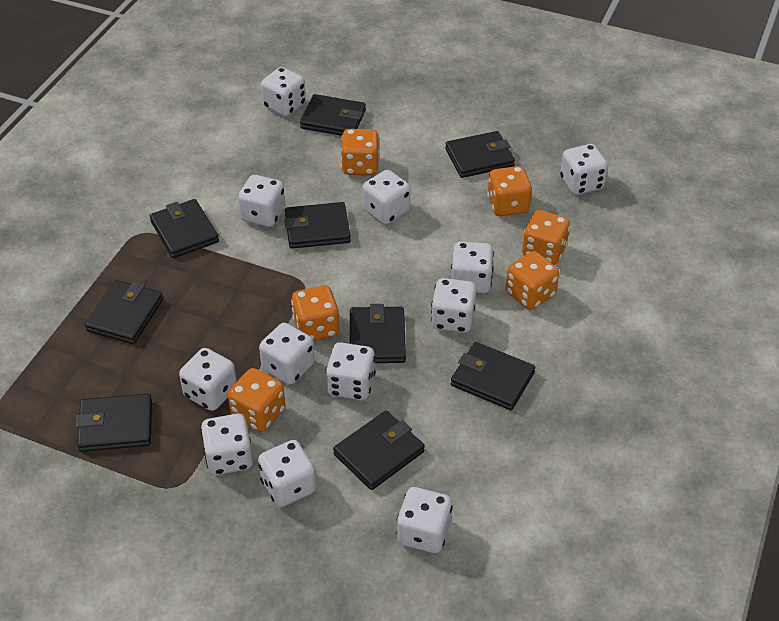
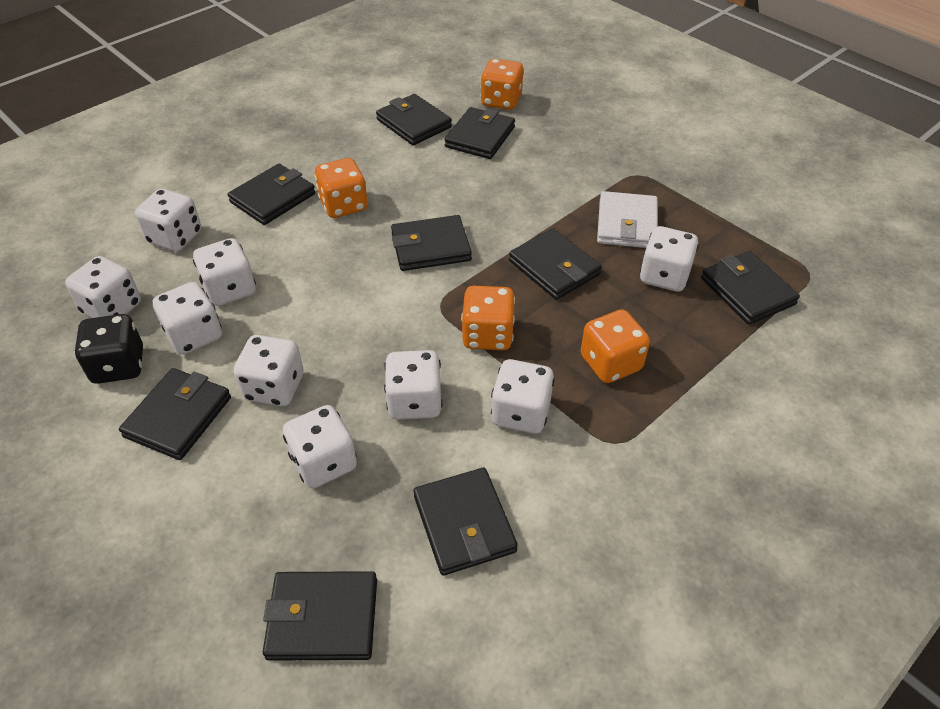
black dice: none = 0 -> [75,314,143,384] = 1
orange dice: [228,368,285,432] [291,285,339,341] [341,129,379,175] [487,166,532,216] [506,251,559,310] [522,210,570,265] = 6 -> [314,158,368,218] [461,286,515,350] [480,59,523,110] [581,309,650,383] = 4
white dice: [179,348,237,411] [201,414,253,475] [238,175,285,227] [258,440,316,507] [259,323,315,385] [261,67,306,117] [326,342,375,400] [362,170,410,224] [397,487,453,553] [431,278,476,333] [451,242,494,294] [560,144,608,195] = 12 -> [65,256,141,318] [135,189,201,251] [153,282,222,354] [193,238,256,306] [234,335,303,406] [283,405,357,488] [384,350,442,419] [491,359,554,434] [640,226,699,292] = 9
white wallet: none = 0 -> [597,191,658,248] = 1

